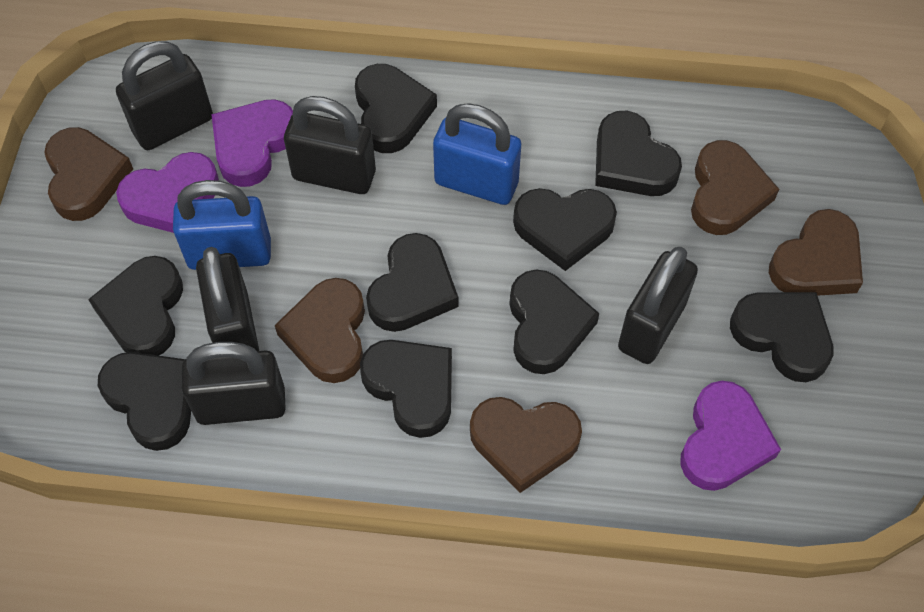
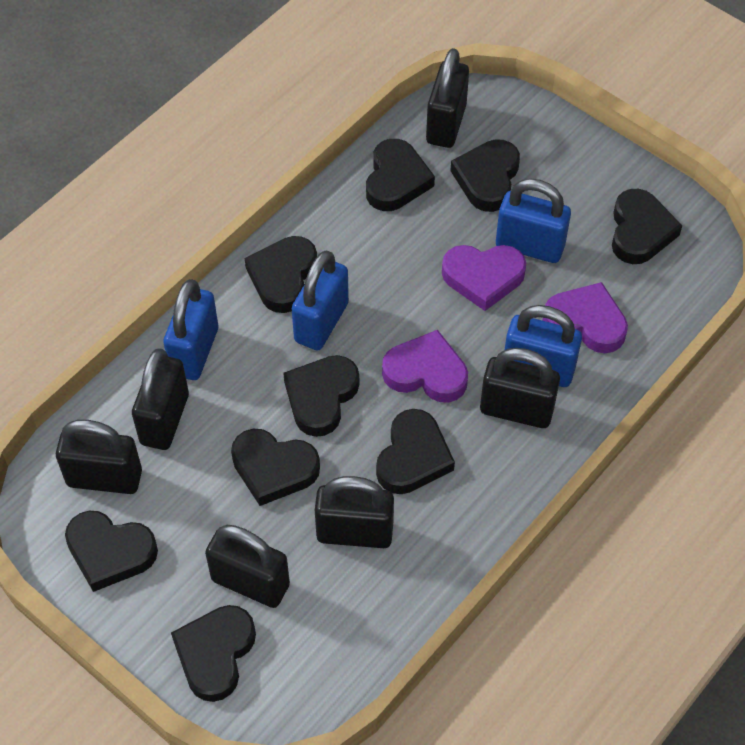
black padlock: [116,41,213,150] [182,342,286,425] [196,247,259,351] [284,96,376,194] [618,247,698,364] = 5 -> [56,420,142,494] [132,349,189,450] [205,525,290,608] [315,476,394,548] [426,48,469,148] [480,348,560,428] = 6
blue padlock: [173,180,271,270] [433,103,521,205] = 2 -> [163,279,218,380] [292,251,349,350] [496,179,571,263] [505,305,582,387] = 4
brown heart: [44,127,133,221] [275,278,365,383] [470,397,582,493] [691,140,779,235] [769,209,863,296] = 5 -> none = 0

